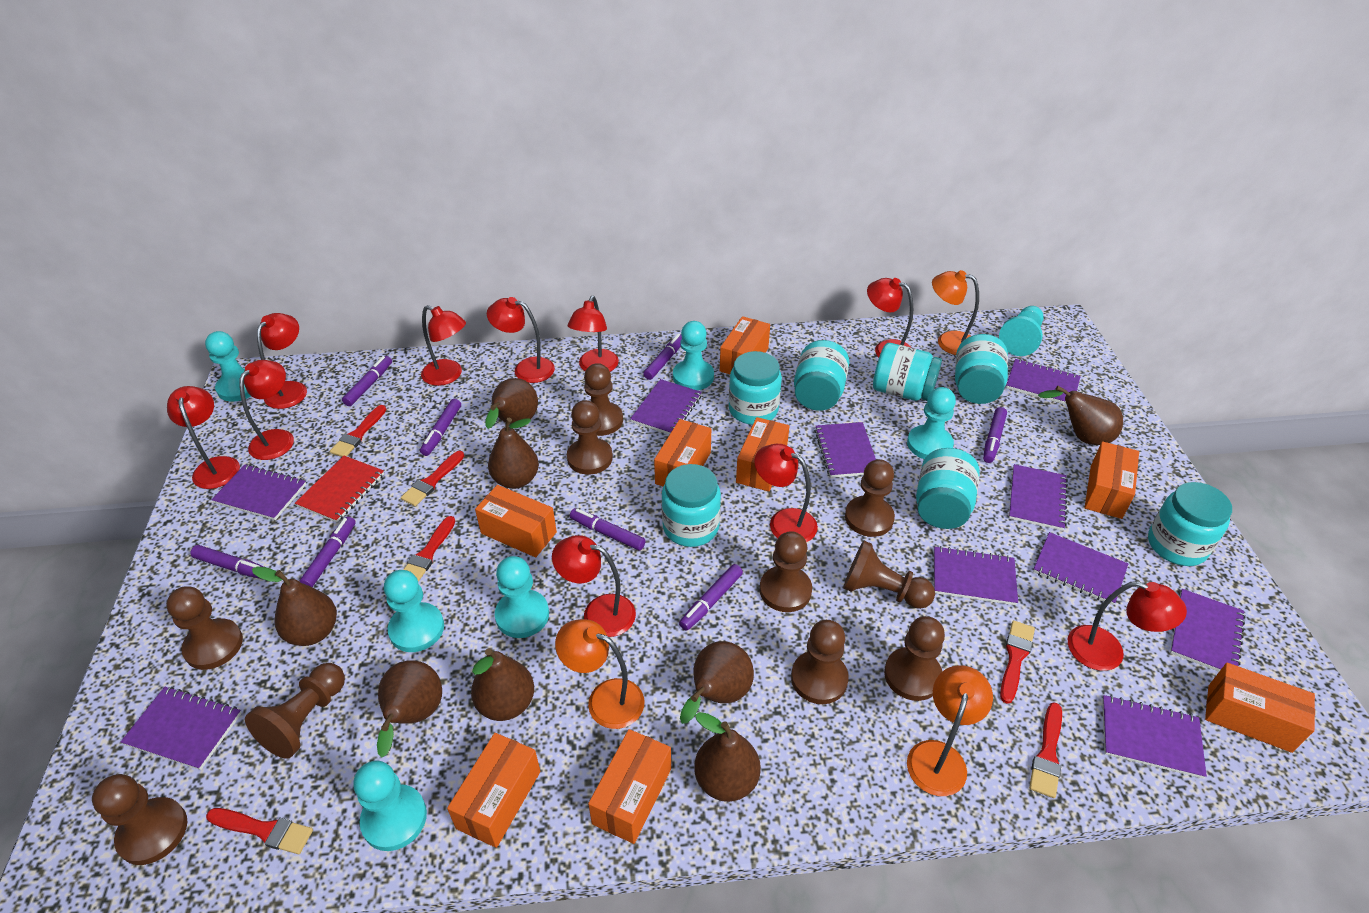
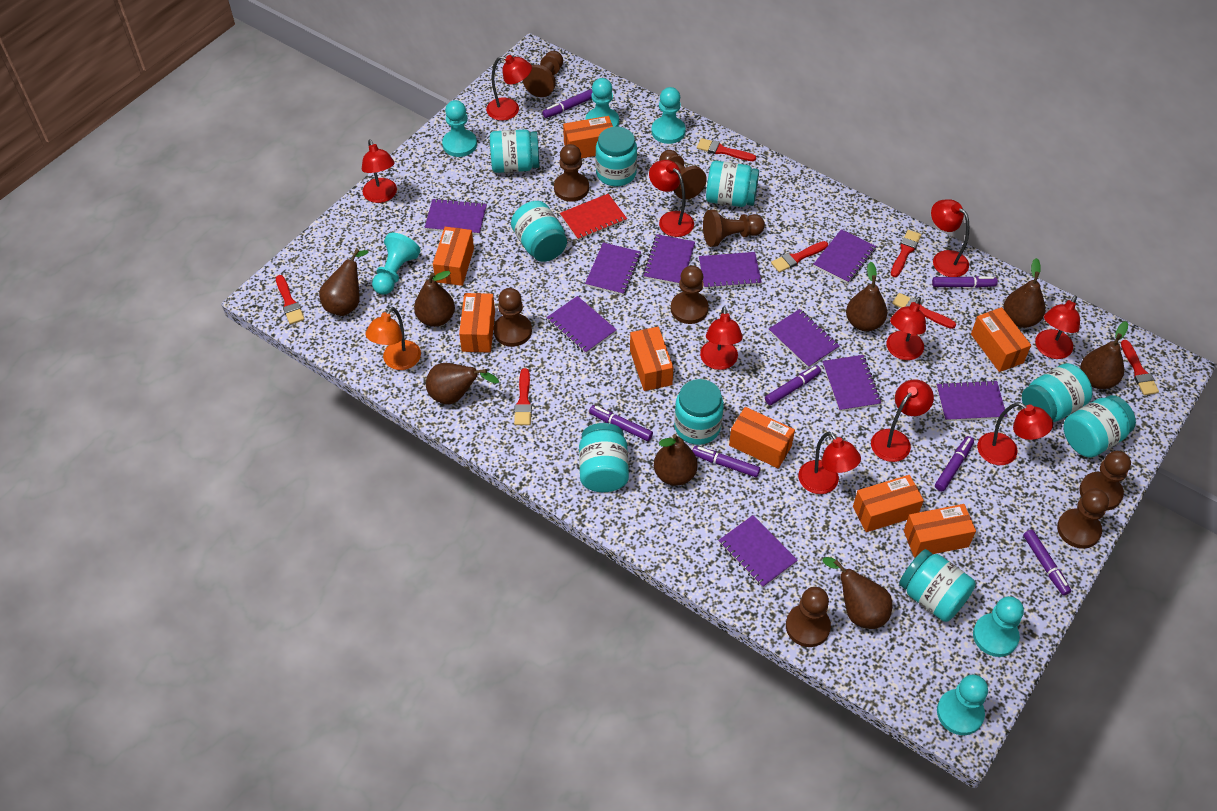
brown pawn: [92,774,187,865] [166,587,243,670] [245,663,345,759] [567,400,613,474] [584,363,623,436] [760,531,812,612] [791,620,849,704] [843,541,935,609] [845,459,895,537] [884,616,945,701] = 10 -> [493,288,532,347] [523,51,563,97] [554,144,589,201] [659,150,707,200] [671,265,709,324] [703,210,765,247] [786,587,831,647] [1057,488,1109,549] [1079,451,1131,511] = 9
orange lamp: [555,619,645,729] [907,665,993,796] [932,270,979,355] = 3 -> [365,307,421,370] = 1
purple marker: [190,545,264,580] [299,517,356,587] [342,356,392,406] [420,399,461,456] [570,508,646,551] [643,334,682,380] [679,564,743,631] [983,407,1007,463] = 8 -> [542,89,592,118] [589,405,653,441] [692,446,760,477] [765,365,821,405] [932,276,998,288] [935,436,974,491] [1023,530,1071,596] = 7
red brush: [206,808,313,854] [330,405,386,457] [401,451,464,506] [403,516,456,582] [1000,620,1035,704] [1029,702,1062,798] = 6 -> [276,275,304,324] [514,368,532,425] [697,138,756,161] [771,241,828,273] [891,230,922,277] [892,293,956,329] [1121,340,1159,395] = 7
turquoise jar: [662,464,721,547] [729,351,782,425] [794,340,849,411] [873,343,942,401] [916,448,980,529] [955,334,1008,404] [1148,482,1232,566] = 7 -> [490,129,540,173] [511,201,567,262] [579,423,629,492] [596,127,637,186] [674,379,724,445] [706,161,759,207] [899,549,976,622] [1022,363,1092,422] [1064,395,1136,458] = 9
turquoise pawn: [205,331,251,402] [353,760,427,851] [384,570,444,652] [495,556,549,638] [673,321,714,390] [907,387,956,459] [999,306,1044,356] = 7 -> [372,233,421,295] [442,100,477,157] [585,78,619,127] [651,87,686,144] [937,675,988,735] [973,596,1024,657] = 6

